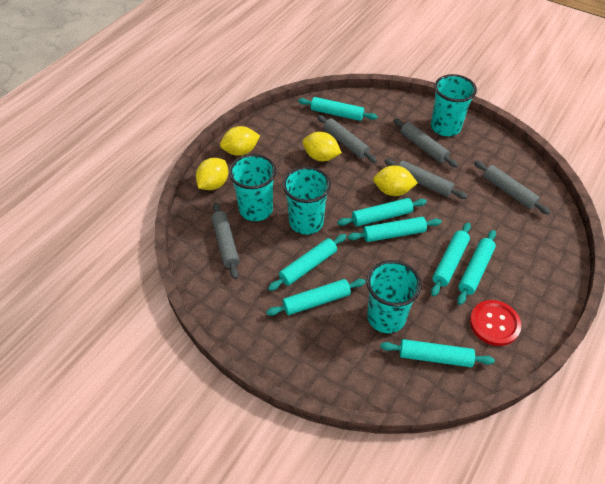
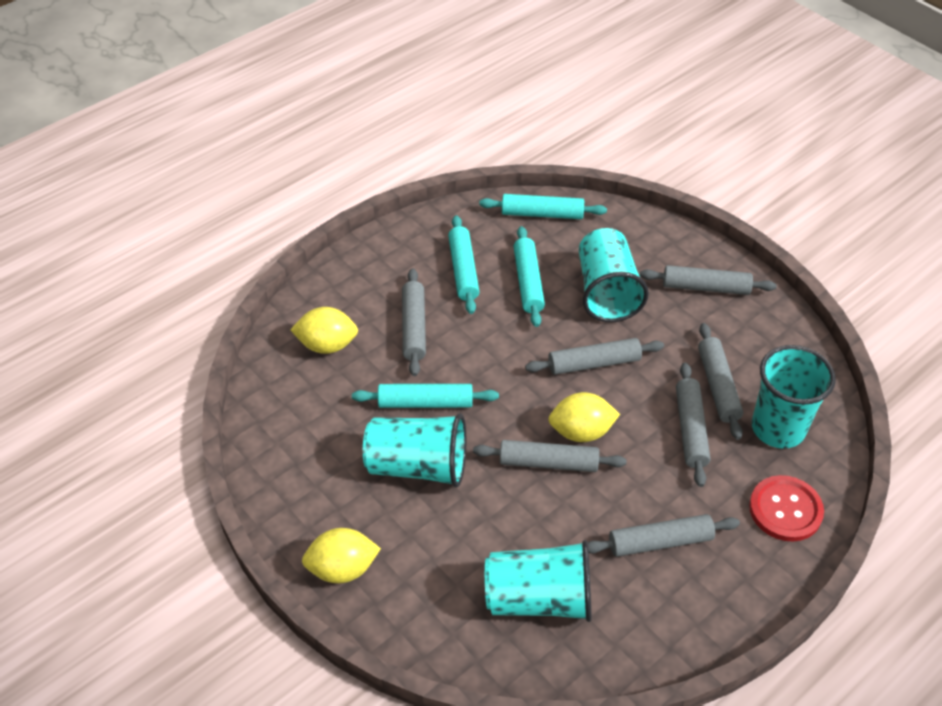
grey rolling pin: [211,202,240,279] [317,115,377,163] [384,159,467,199] [393,118,458,168] [474,161,551,215] = 5 -> [402,268,426,376] [473,440,626,472] [525,338,664,375] [588,514,740,557] [640,265,777,295] [676,363,710,487] [698,323,743,440] = 7
turquoise rolling pin: [266,279,366,316] [268,234,346,291] [298,97,378,121] [337,198,427,226] [348,217,442,242] [380,339,495,367] [431,222,471,296] [457,230,496,305] = 8 -> [352,384,499,408] [448,215,480,314] [479,194,607,219] [513,226,545,327] = 4
yellow lemon: [196,158,228,190] [220,126,260,156] [303,132,342,161] [373,165,418,196] = 4 -> [290,307,358,354] [302,528,381,583] [548,392,620,442] = 3

